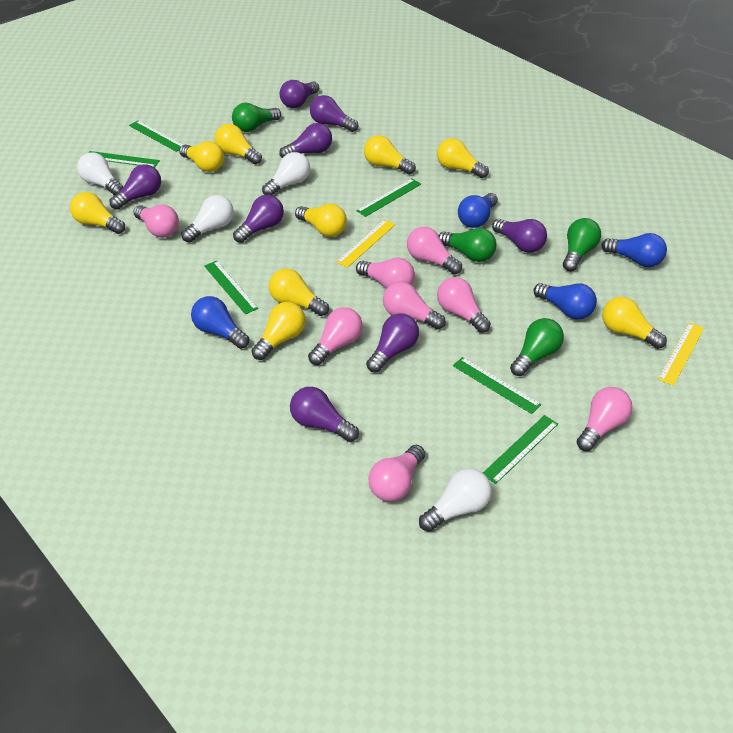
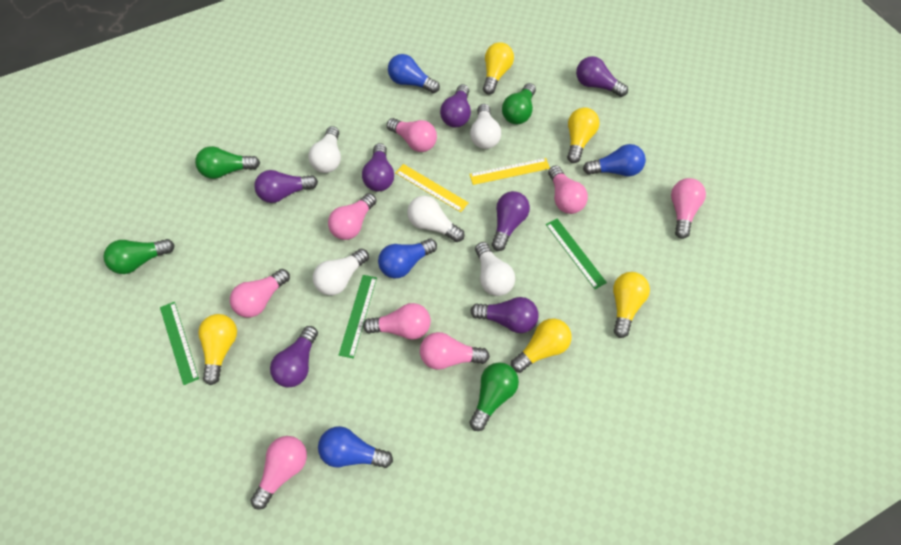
green ruler: [89,151,160,168] [129,121,183,152] [204,261,258,314] [356,179,421,217] [453,357,541,414] [483,415,558,484] = 6 -> [160,302,199,385] [339,275,377,358] [546,219,607,289] = 3
purple light bulb: [110,164,161,210] [233,195,284,243] [279,123,332,158] [280,80,319,108] [290,387,359,442] [310,95,358,132] [366,313,419,373] [492,219,547,253] = 8 -> [254,170,318,203] [270,326,318,387] [362,143,394,191] [440,84,471,127] [470,297,539,333] [492,191,530,251] [576,56,628,97] = 7
white light bulb: [77,152,123,196] [181,195,234,243] [262,152,310,195] [419,468,492,532] = 4 -> [308,126,341,173] [313,248,369,295] [407,196,465,242] [470,104,501,149] [475,242,515,296] = 5
yellow light bulb: [70,192,125,234] [179,141,224,172] [215,124,262,164] [251,302,306,360] [269,269,329,316] [295,204,347,237] [364,135,416,174] [437,138,489,178] [602,297,667,349] = 9 -> [198,314,237,385] [483,42,514,94] [511,318,572,373] [567,108,599,163] [613,272,650,338] = 5

